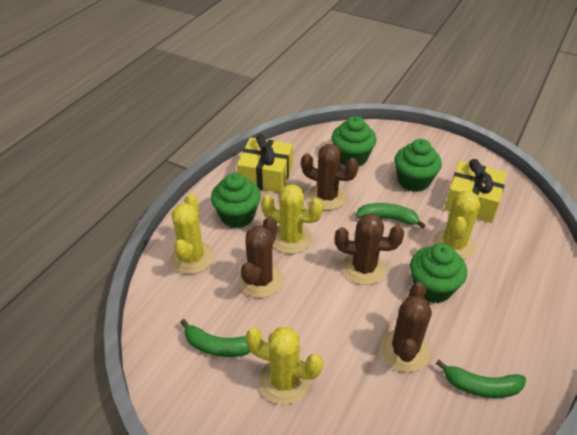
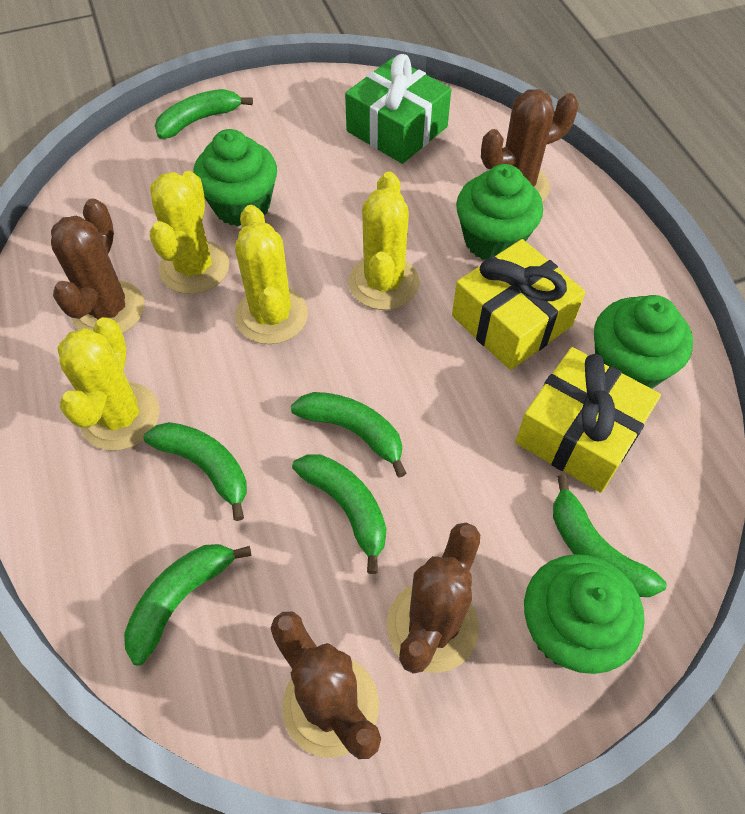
green banana: [180,319,250,357] [356,203,426,228] [436,360,526,398] = 3 -> [124,544,251,665] [143,422,247,521] [155,89,253,139] [291,392,406,478] [292,454,386,574] [553,475,667,597] = 6
green gift: none = 0 -> [345,54,451,164] = 1

